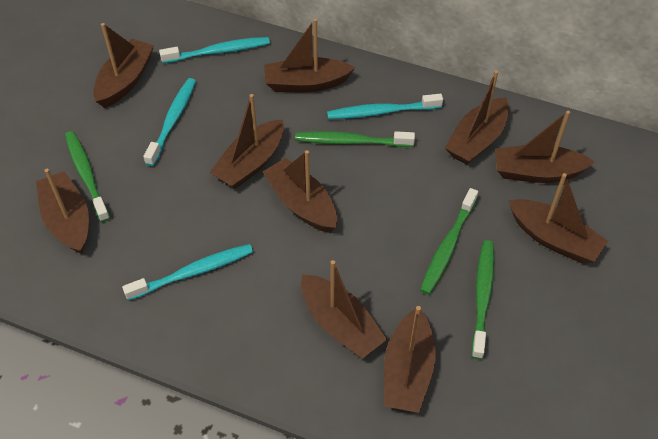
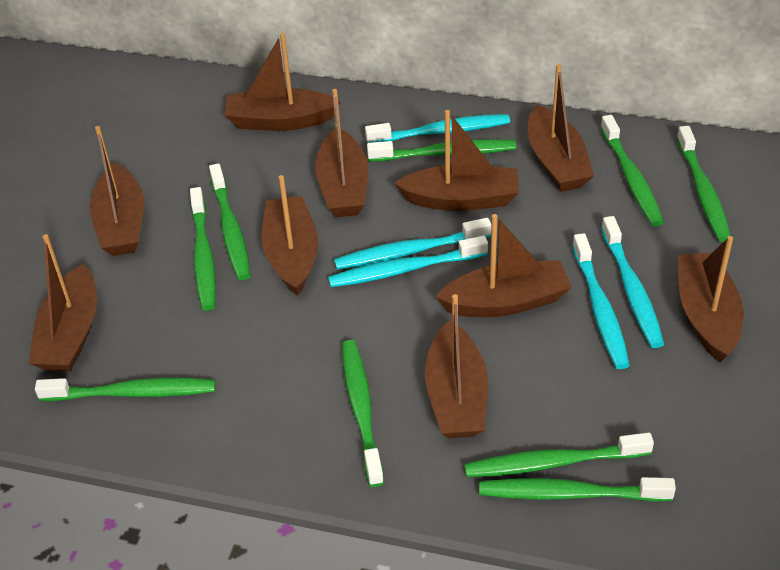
green toothbrush: [65,131,110,222] [295,131,415,147] [420,188,478,295] [472,240,494,359] = 4 -> [35,378,216,401] [190,187,216,311] [209,163,251,280] [342,340,384,487] [367,139,516,162] [464,432,654,477] [479,477,676,502] [600,115,664,227] [677,126,731,242] = 9
turquoise toothbrush: [122,244,253,301] [143,78,196,166] [159,37,270,63] [327,94,443,119] = 4 -> [328,236,488,287] [334,218,491,270] [365,114,510,143] [572,233,630,369] [601,216,664,348] = 5

